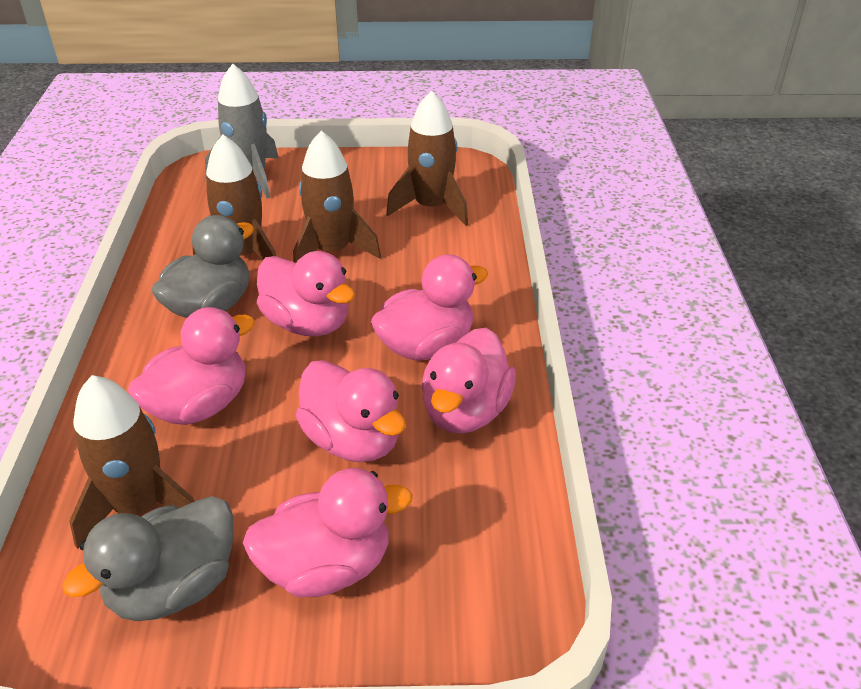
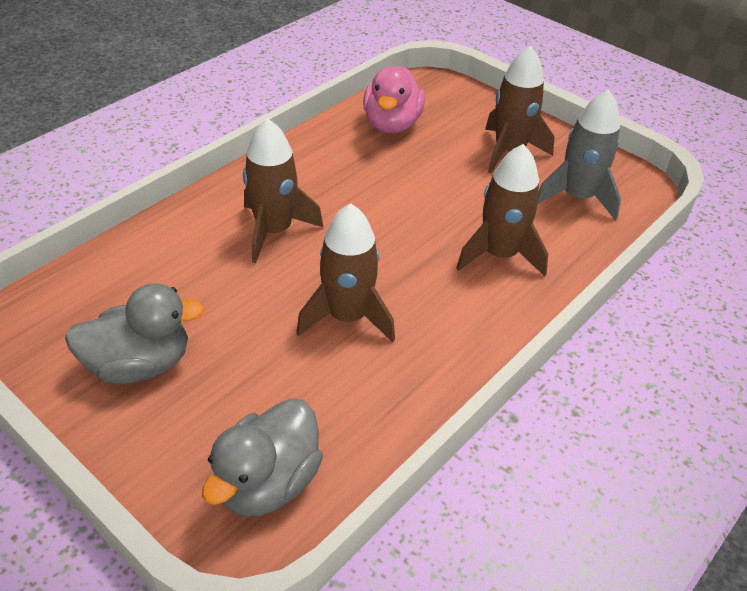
pink duck: [128,307,255,425] [243,468,413,597] [257,251,355,336] [296,360,406,462] [371,254,488,361] [421,328,516,433] = 6 -> [363,66,425,133] = 1

